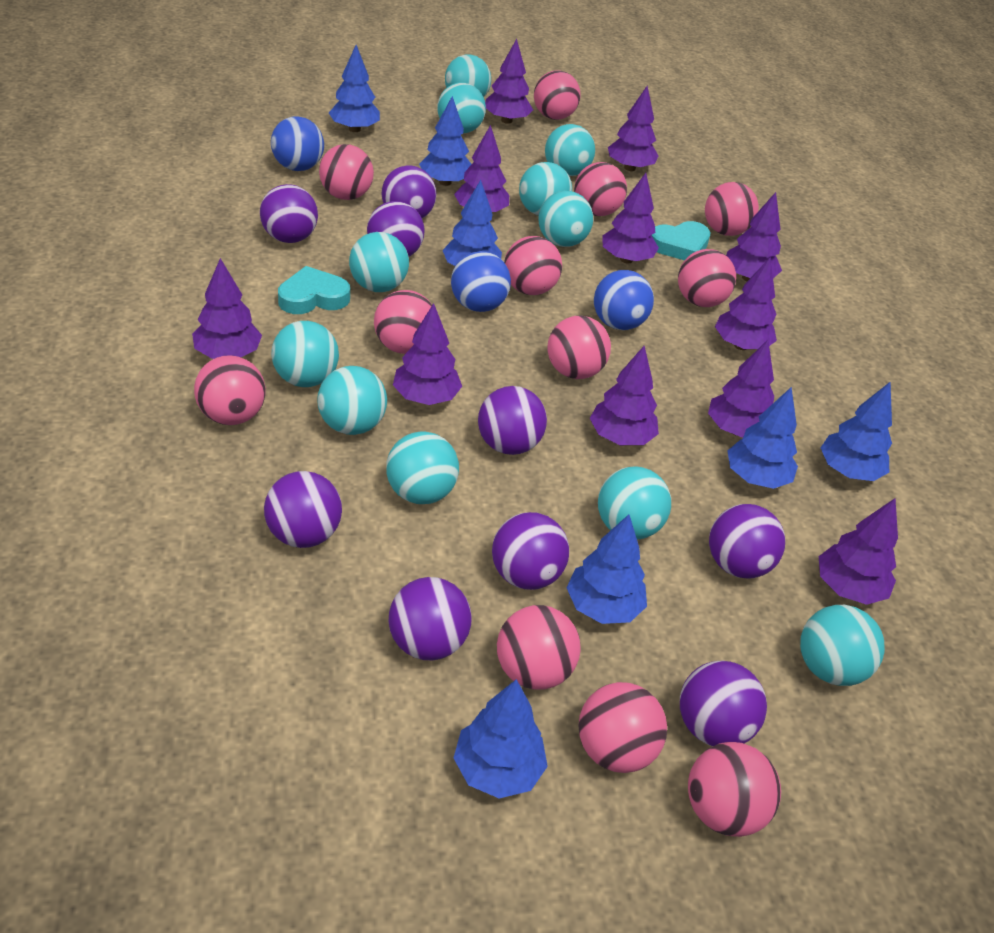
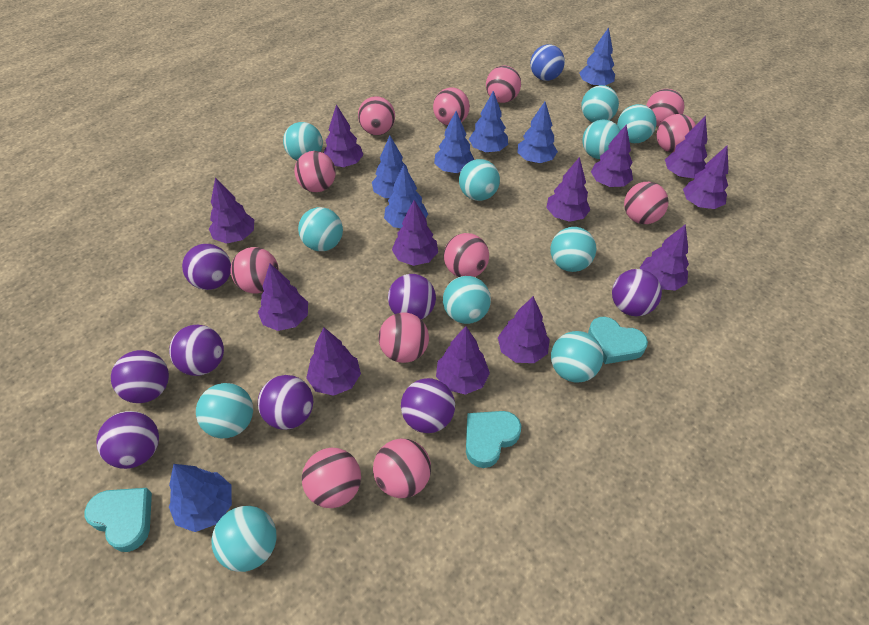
blue ball: [271,116,324,171] [451,251,511,312] [594,270,654,330] = 3 -> [530,44,565,81] = 1
purple ball: [260,184,318,243] [264,471,342,548] [367,201,424,256] [382,165,436,218] [389,577,472,661] [478,386,547,455] [492,512,569,590] [680,661,767,746] [709,504,785,579] = 9 -> [96,411,159,469] [111,350,169,403] [169,325,224,376] [182,244,231,290] [258,375,313,430] [388,274,436,320] [401,378,455,433] [612,269,662,316] = 8
purple tree: [192,258,262,359] [393,303,462,405] [454,125,509,212] [485,39,533,124] [590,346,659,445] [602,173,659,263] [608,86,658,171] [708,340,774,438] [715,257,777,350] [726,192,782,281] [819,499,898,605] = 11 -> [209,178,254,244] [258,264,308,331] [306,327,361,396] [324,105,364,167] [392,200,438,266] [436,326,490,395] [498,296,550,363] [546,157,590,222] [591,124,633,187] [640,224,689,291] [665,115,707,178] [683,146,729,209] = 12
turquoise heart: [278,266,350,314] [651,221,711,260] = 2 -> [85,488,152,552] [466,411,521,468] [588,317,648,364] = 3

